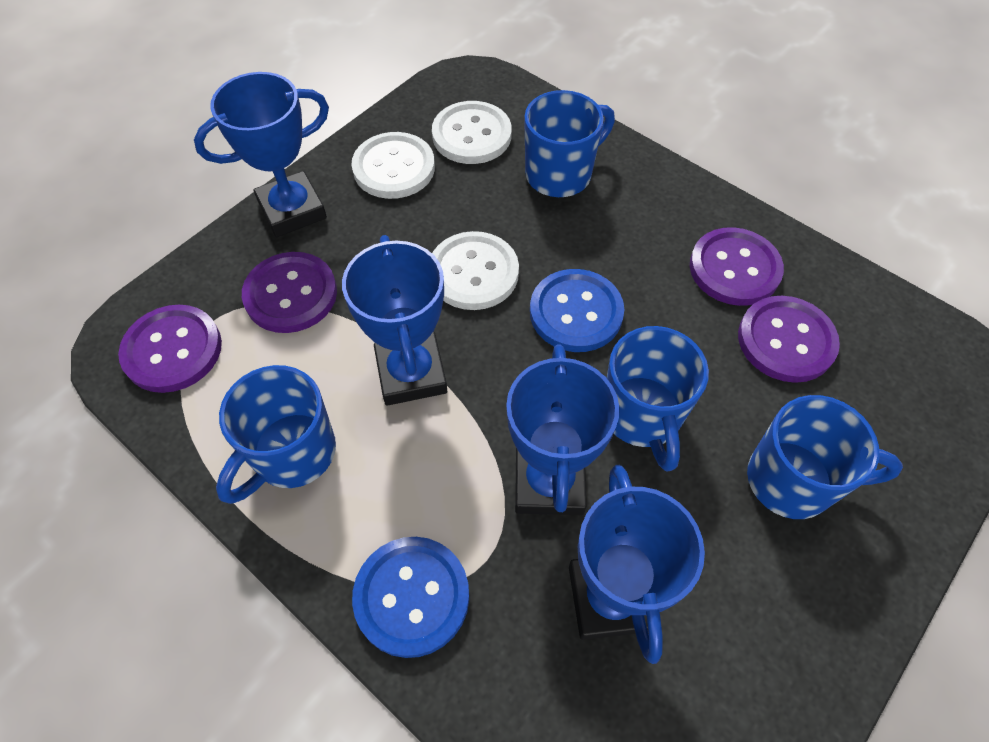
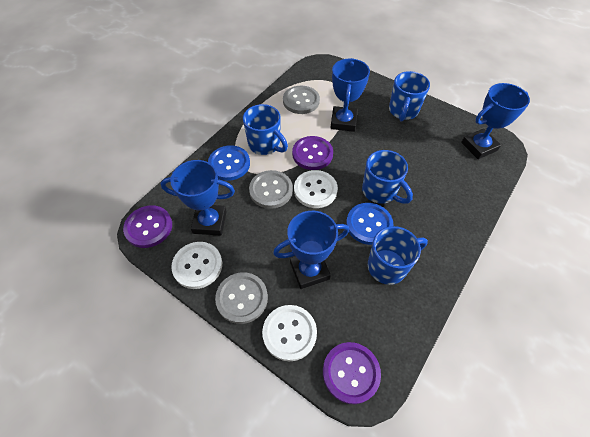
grey button: none = 0 -> [215,272,268,324] [249,170,293,209] [283,86,320,114] = 3
purple button: [118,305,222,393] [242,252,337,333] [690,227,784,306] [738,296,840,383] = 4 -> [123,205,172,248] [292,136,333,170] [323,342,381,404] = 3

